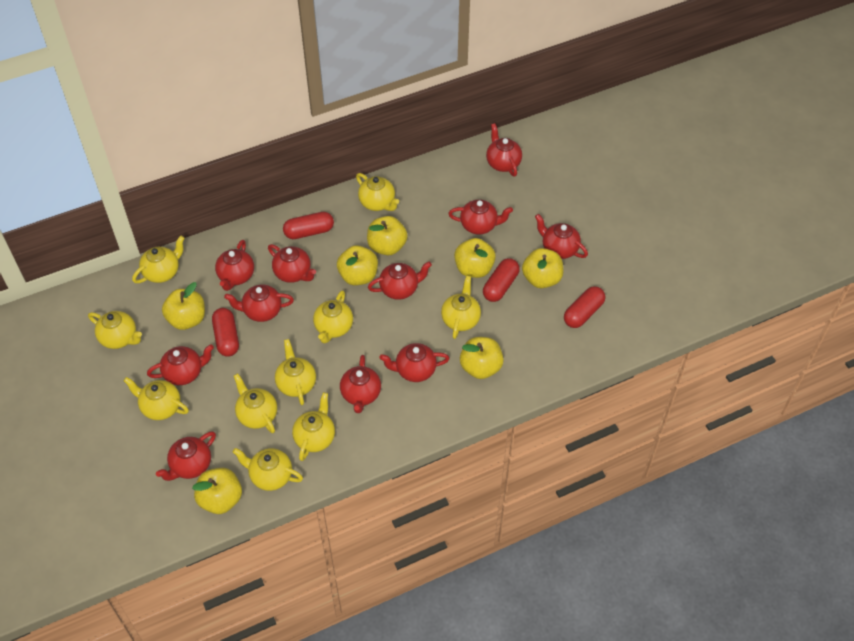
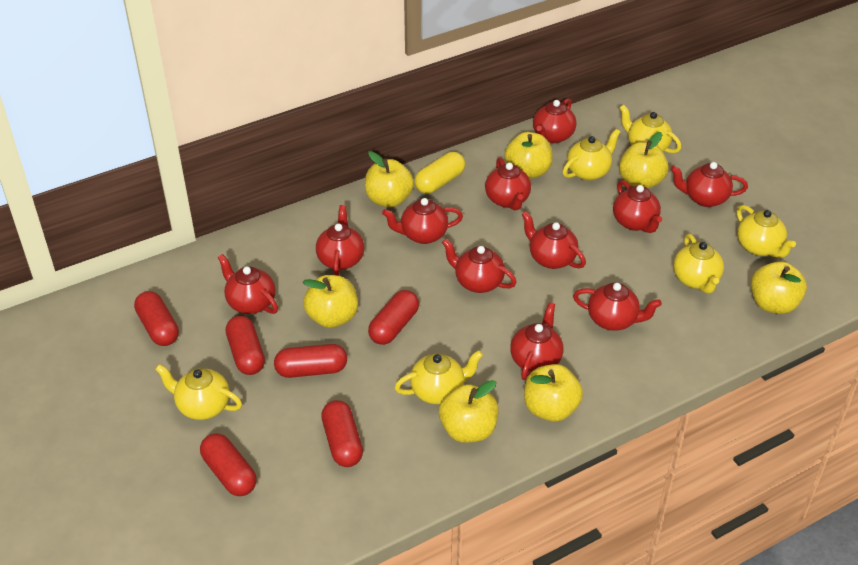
red capsule: [212,308,239,357] [283,212,334,239] [483,258,520,302] [564,286,605,328] = 4 -> [134,291,179,346] [200,433,257,496] [226,316,265,375] [274,344,347,378] [321,400,363,467] [368,290,419,345] = 6
yellow capsule: none = 0 -> [415,152,465,194] = 1
yellow teapot: [88,311,142,349] [123,377,189,420] [132,236,185,283] [233,448,303,491] [234,373,277,433] [275,339,316,405] [292,392,335,461] [313,290,353,344] [356,173,399,211] [441,276,481,339] = 10 -> [155,364,242,420] [395,350,483,404] [562,129,620,181] [619,105,682,153] [673,234,724,294] [737,205,796,258] = 6

